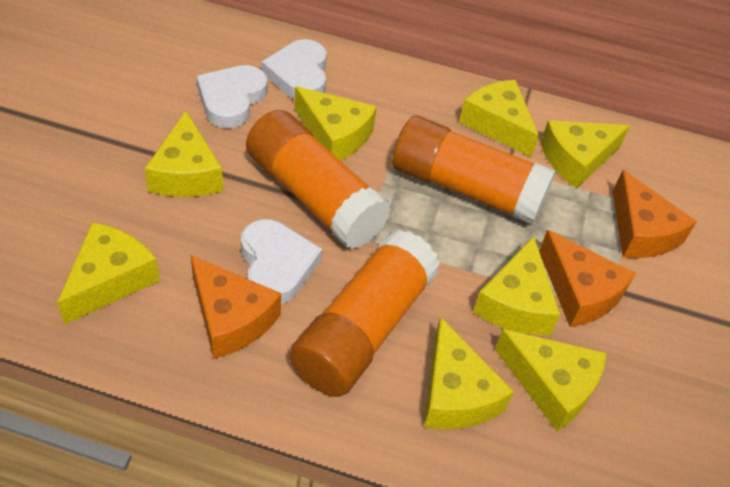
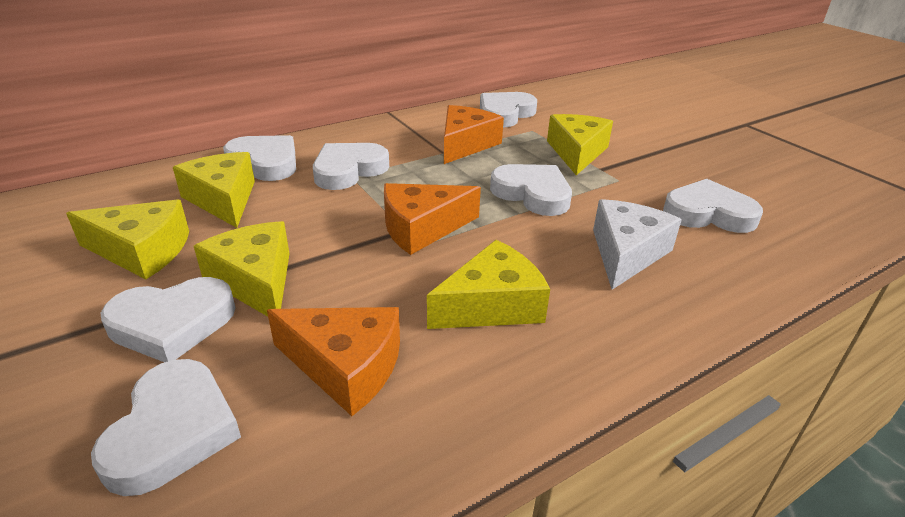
orange glue stick: [246,110,391,249] [290,230,440,397] [392,116,555,225] = 3 -> none = 0
white cheese: none = 0 -> [593,199,682,290] = 1
white heart: [196,65,268,128] [241,219,322,304] [262,39,327,100] = 3 -> [91,359,241,496] [100,277,236,362] [223,135,296,181] [313,143,389,190] [480,92,537,128] [490,164,572,216] [663,179,763,233] = 7
yellow cheese: [57,222,160,325] [145,111,223,197] [294,86,377,160] [424,317,514,430] [459,80,539,158] [473,236,560,335] [495,329,606,431] [541,120,630,188] = 8 -> [66,199,189,279] [173,152,255,228] [194,221,290,317] [427,240,550,329] [547,114,613,175] = 5

